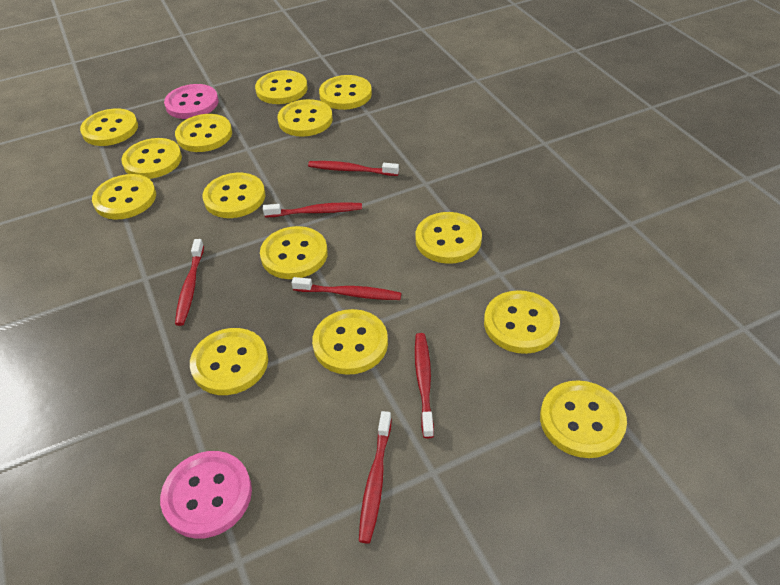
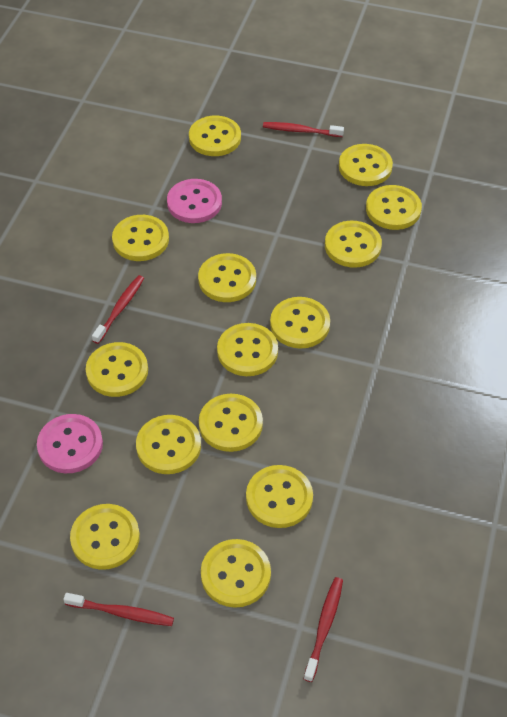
red toothbrush: [175,239,204,326] [263,202,362,217] [291,277,401,300] [308,161,399,176] [359,411,392,543] [415,333,434,438] = 6 -> [63,593,174,626] [92,275,144,344] [263,122,344,137] [304,577,343,682] = 4

